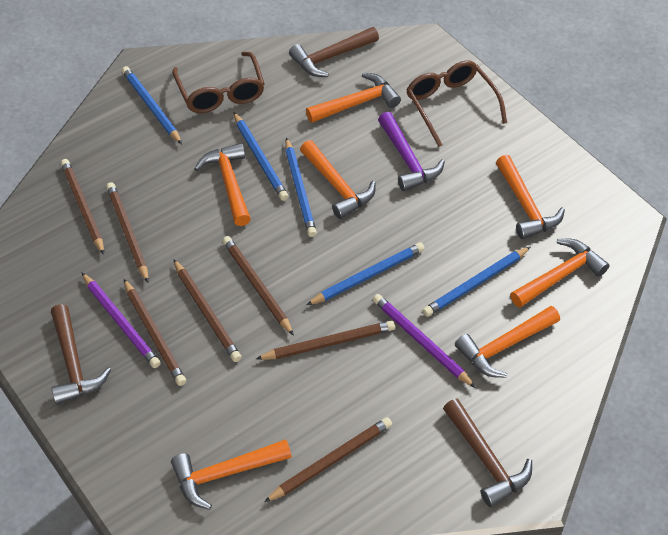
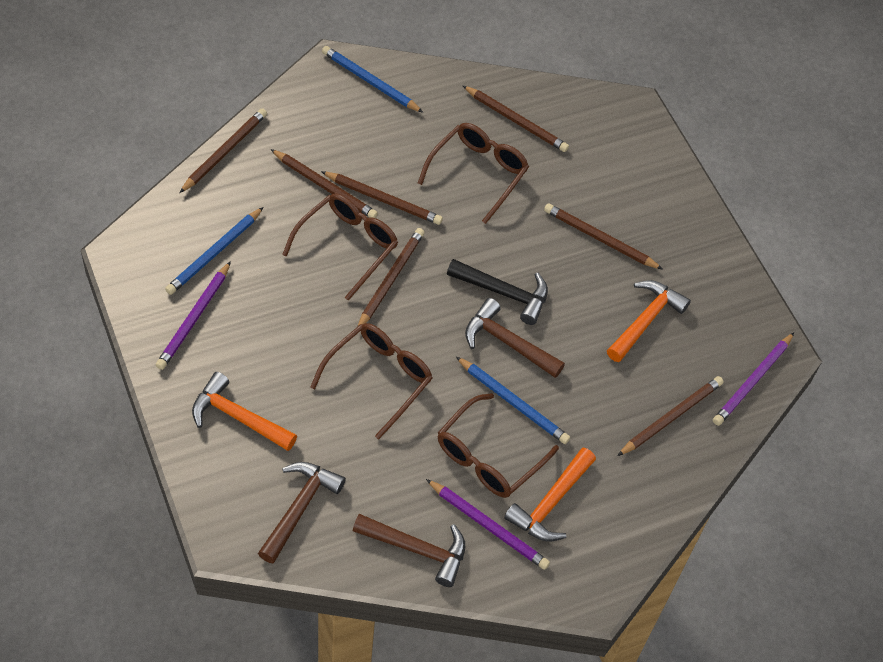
black hammer: none = 0 -> [447,259,548,325] = 1
blue pencil: [122,66,182,144] [233,112,288,201] [285,137,317,237] [307,242,425,305] [423,246,531,317] = 5 -> [165,207,264,295] [322,46,423,113] [456,357,570,444] = 3
brown glasses: [172,52,265,113] [406,60,507,147] = 2 -> [282,194,398,301] [310,323,432,439] [418,123,529,224] [438,393,559,498] = 4
orange hammer: [171,439,292,510] [194,143,251,226] [300,140,376,219] [306,73,401,123] [455,306,560,378] [496,155,565,239] [510,239,609,308] = 7 -> [192,372,297,451] [504,448,596,542] [607,280,691,362] = 3
purple hammer: [378,112,445,191] = 1 -> none = 0
purple pencil: [81,272,161,368] [373,294,476,388] = 2 -> [156,261,231,370] [426,479,550,570] [713,333,794,426] = 3

